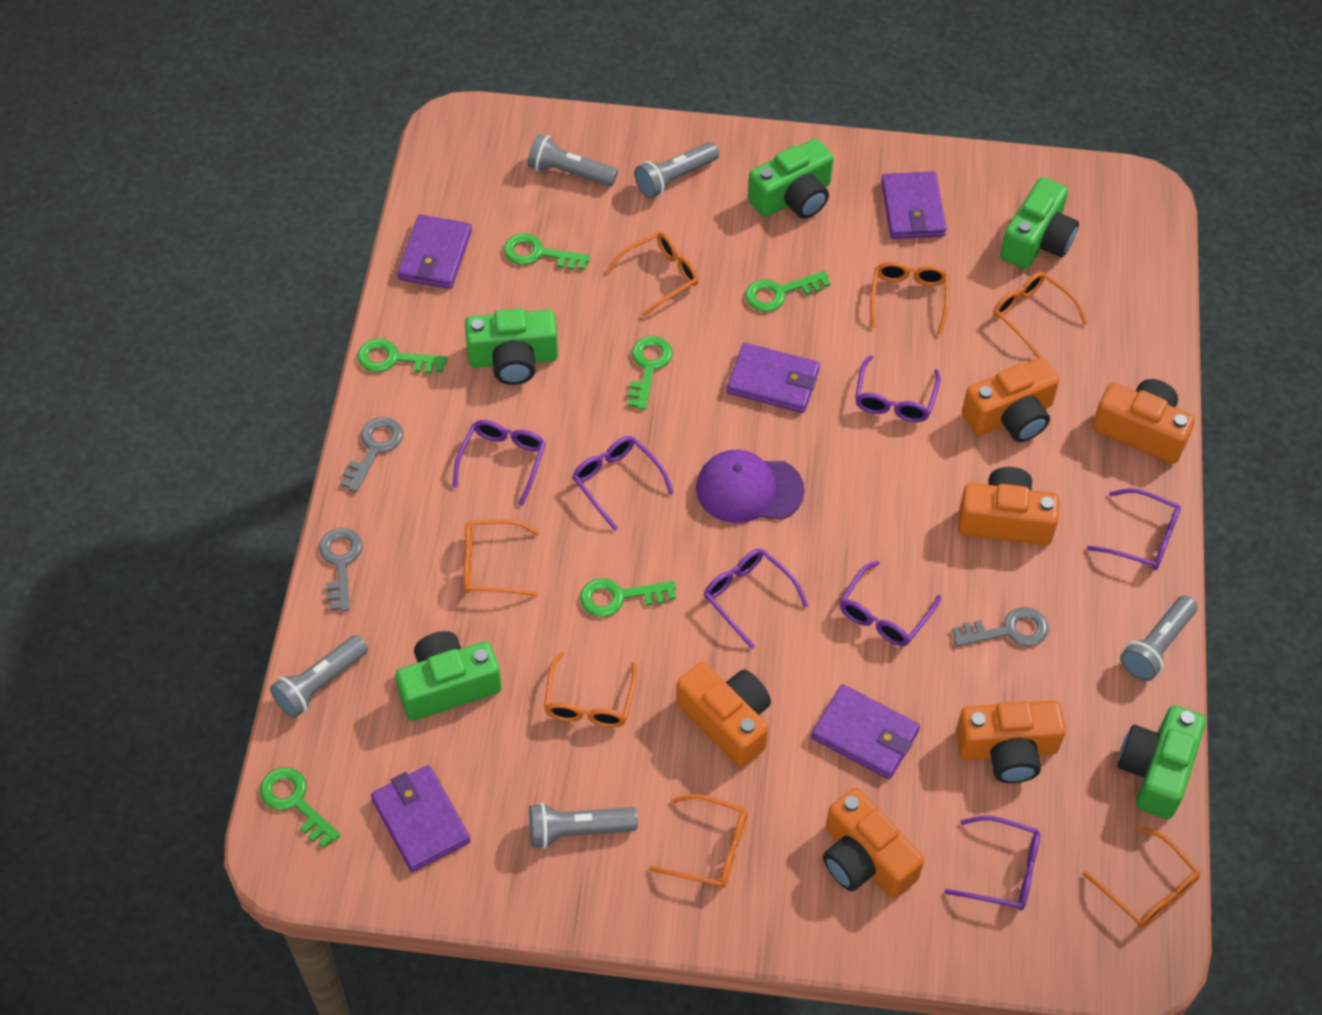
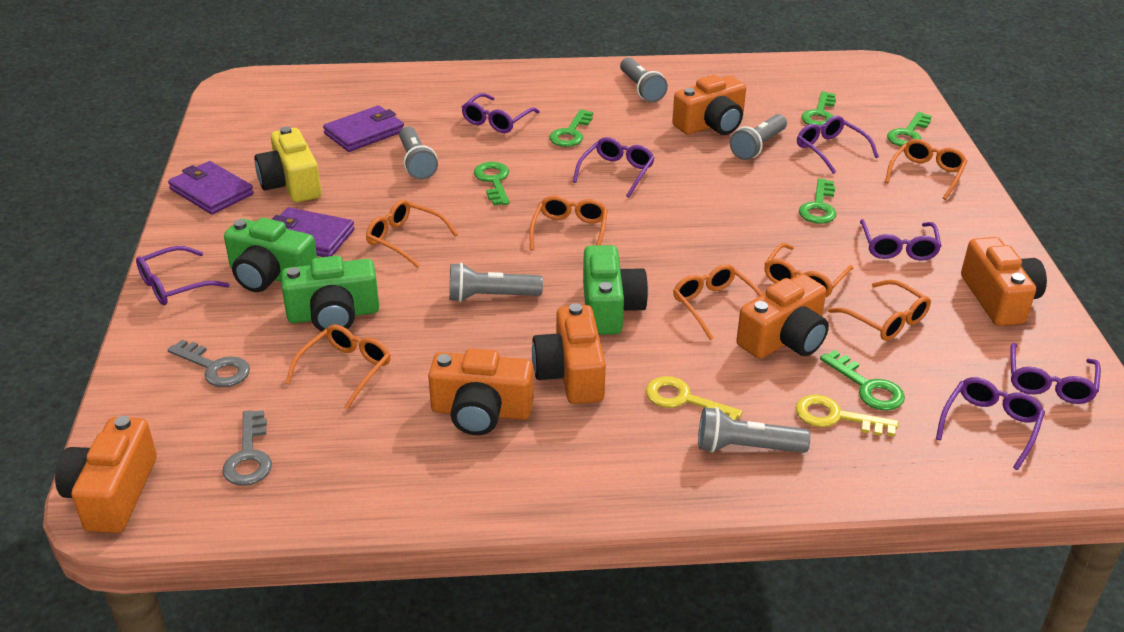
green camera: [395,631,502,721] [465,309,558,385] [748,139,834,219] [1000,177,1079,269] [1118,705,1206,819] = 5 -> [224,218,317,292] [281,256,379,331] [583,245,648,335] = 3
grey key: [319,528,363,611] [340,417,403,493] [952,607,1049,646] = 3 -> [167,339,250,387] [223,410,272,486] = 2
purple cap: [696,450,805,523] = 1 -> none = 0
purple wallet: [371,765,471,872] [397,215,472,289] [727,343,820,413] [811,684,920,779] [881,172,946,239] = 5 -> [168,161,254,215] [272,207,355,257] [323,105,404,152] = 3
yellow camera: none = 0 -> [255,126,321,202] = 1
yellow key: none = 0 -> [646,376,742,420] [795,394,899,436] = 2

